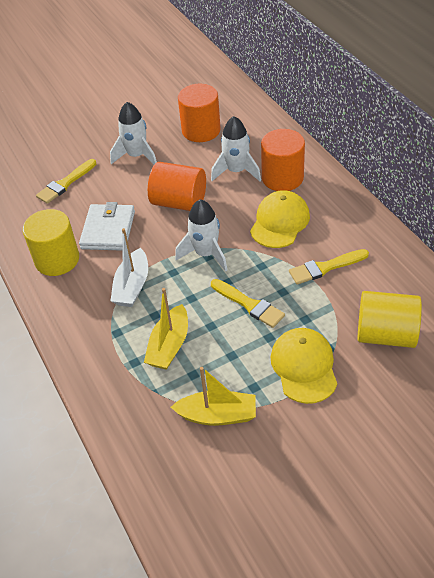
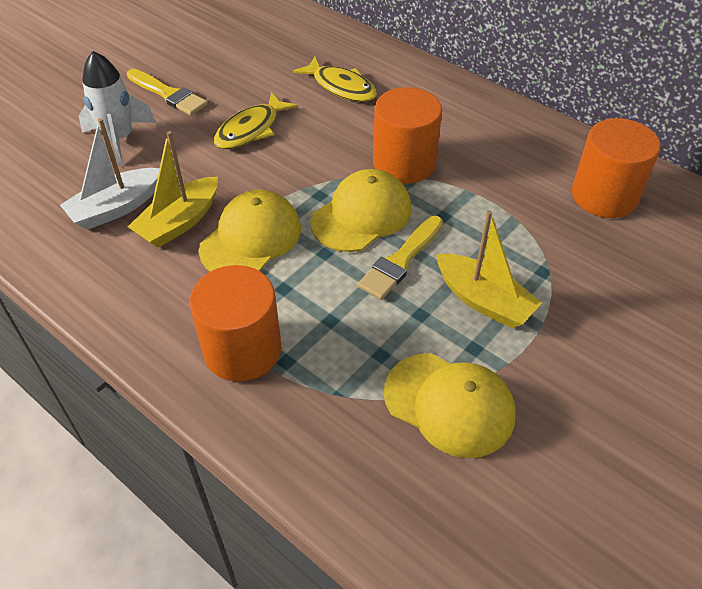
white rocket: [110,102,157,165] [175,199,227,272] [211,116,261,181] = 3 -> [79,51,156,167] = 1
white wallet: [79,202,135,251] = 1 -> none = 0
yellow brush: [36,159,96,204] [211,279,285,328] [289,249,369,284] = 3 -> [127,69,208,116] [358,216,443,300] = 2
yellow cap: [250,190,310,248] [271,328,337,404] = 2 -> [198,190,301,272] [310,169,412,252] [384,353,516,458] = 3
yellow cylinder: [22,209,79,276] [358,291,422,348] = 2 -> none = 0
yellow fish: none = 0 -> [214,92,298,149] [293,57,377,102] = 2

